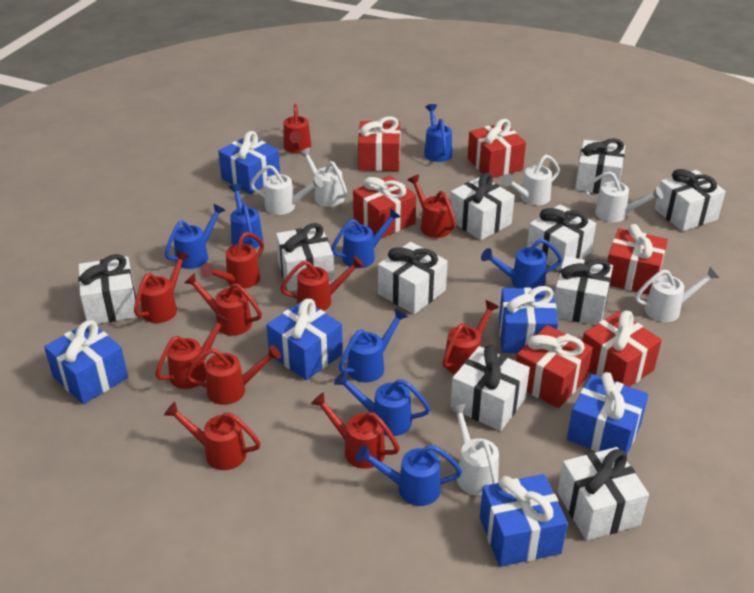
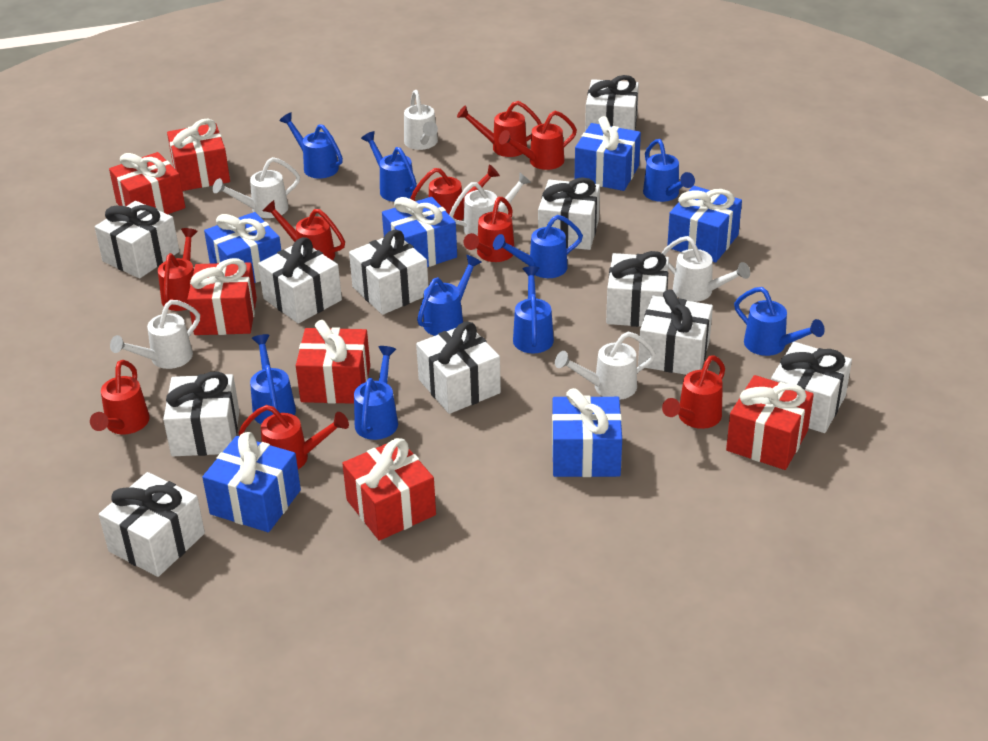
blue watering can: [165,204,226,269] [229,184,263,248] [331,208,401,268] [334,371,430,436] [339,309,408,382] [356,445,462,506] [424,104,452,162] [481,239,563,289] = 8 -> [250,334,296,424] [279,113,343,179] [354,346,398,440] [361,131,417,202] [417,255,481,336] [493,215,583,278] [513,266,554,353] [643,139,695,202] [734,287,825,356] = 9
red watering can: [134,251,189,323] [155,313,229,389] [164,402,261,470] [184,273,262,336] [186,345,281,405] [201,232,264,289] [280,256,364,311] [284,104,311,153] [311,392,400,469] [407,175,456,238] [443,300,499,374] = 11 -> [90,360,150,434] [158,228,198,311] [239,405,349,469] [263,200,345,261] [411,165,500,221] [457,101,542,157] [464,197,514,262] [499,111,577,170] [662,355,725,429] = 9
white gift: [78,254,138,324] [276,223,334,292] [378,242,448,314] [450,173,515,240] [450,345,530,431] [527,205,596,271] [554,256,613,325] [557,447,649,541] [575,138,625,194] [655,169,726,231] = 10 -> [95,201,179,278] [99,472,205,577] [163,371,239,456] [258,237,342,324] [349,230,428,315] [416,321,501,414] [538,177,600,250] [585,75,639,131] [606,251,669,327] [638,289,713,375] [771,342,852,433] = 11

